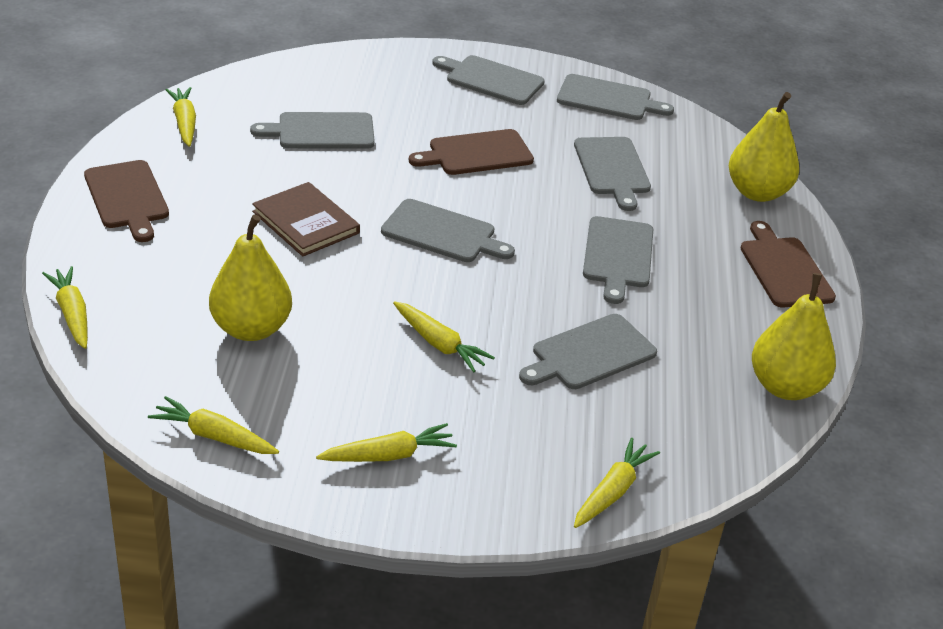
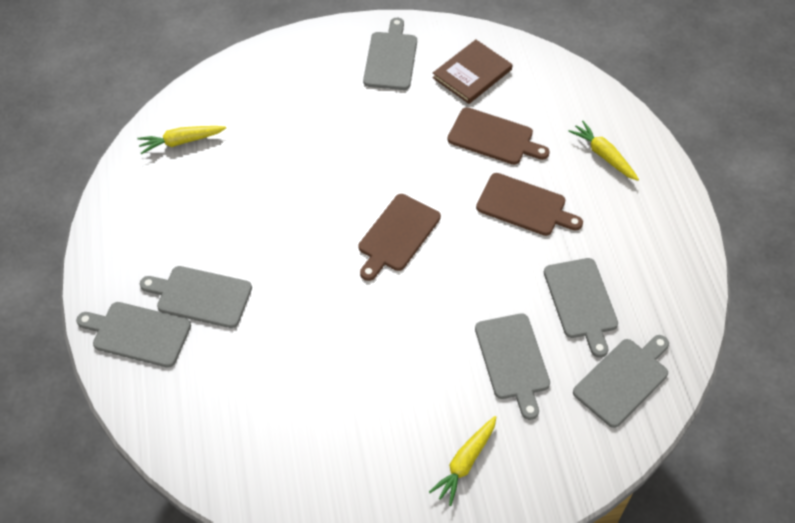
grey cutting board: [250,112,375,149] [381,199,515,262] [432,55,545,105] [519,314,657,389] [557,74,674,120] [574,137,651,211] [583,216,653,304] = 7 -> [76,302,191,368] [140,266,252,328] [363,18,417,90] [475,313,550,420] [544,258,618,358] [573,335,669,428] = 6
yellow carrot: [42,266,88,349] [148,396,279,454] [166,87,196,147] [316,423,457,462] [393,301,495,373] [574,438,660,528] = 6 -> [137,126,226,154] [429,416,496,506] [568,121,639,181] = 3
yellow pear: [209,215,292,341] [729,92,799,202] [752,273,836,400] = 3 -> none = 0

